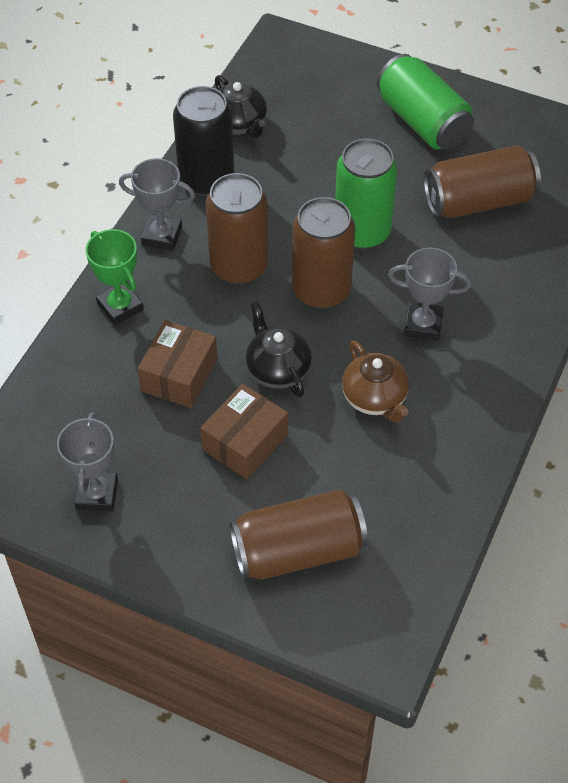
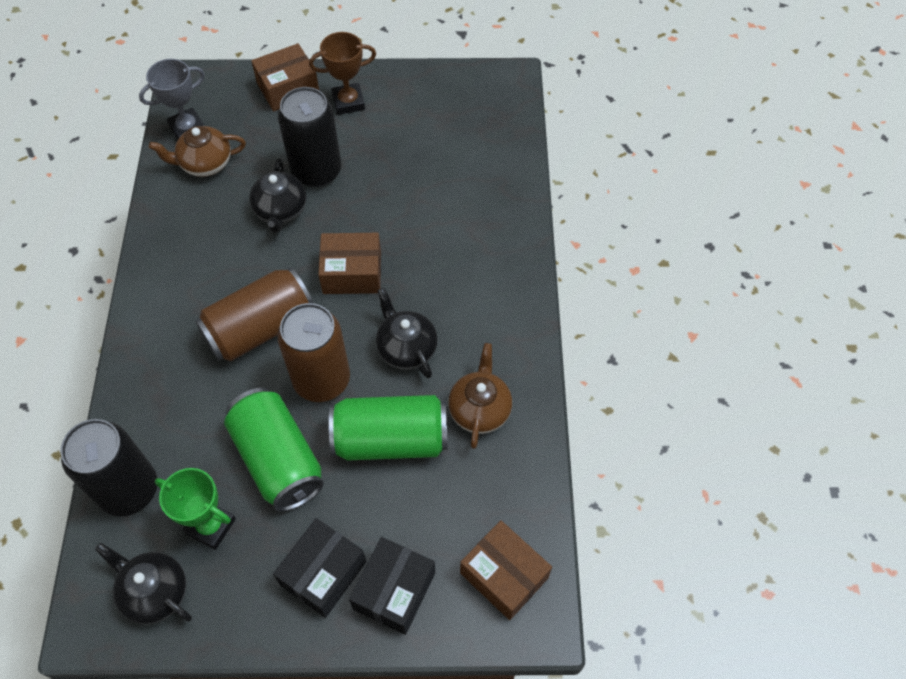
black box: none = 0 -> [273,518,366,618] [349,537,435,635] = 2
black can: [173,86,234,196] = 1 -> [61,419,157,516] [278,87,342,187] = 2
black teapot: [215,75,267,138] [246,301,312,398] = 2 -> [95,543,192,625] [249,158,306,233] [376,288,438,378] = 3
brown box: [138,320,217,408] [200,384,288,479] = 2 -> [251,43,319,111] [318,233,381,294] [460,520,552,620] = 3
brown can: [206,173,268,285] [230,489,368,580] [292,197,355,309] [424,145,541,218] = 4 -> [195,268,313,361] [277,303,350,402] = 2
brown teapot: [342,340,409,423] = 1 -> [149,126,246,177] [448,343,512,449] = 2
brown trophy: none = 0 -> [309,32,376,115] = 1
grey trophy: [57,412,118,511] [119,158,195,251] [388,247,471,341] = 3 -> [139,59,205,139] = 1

